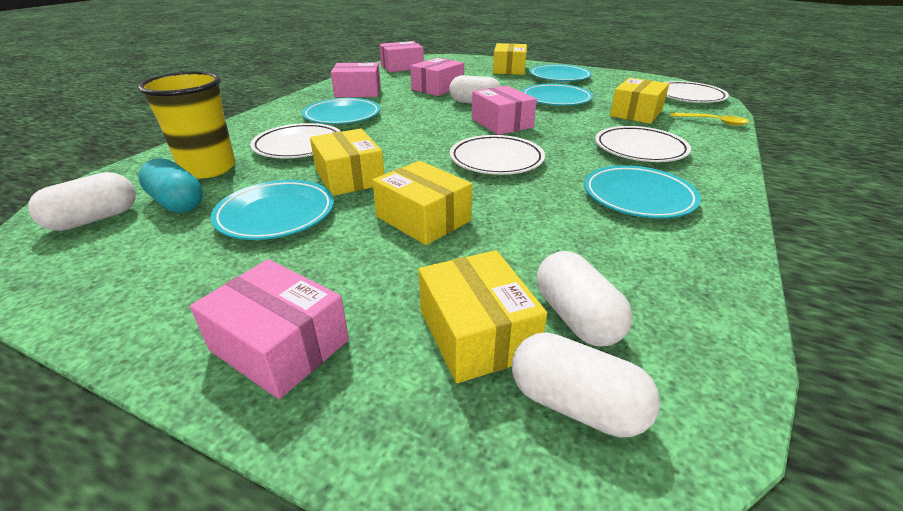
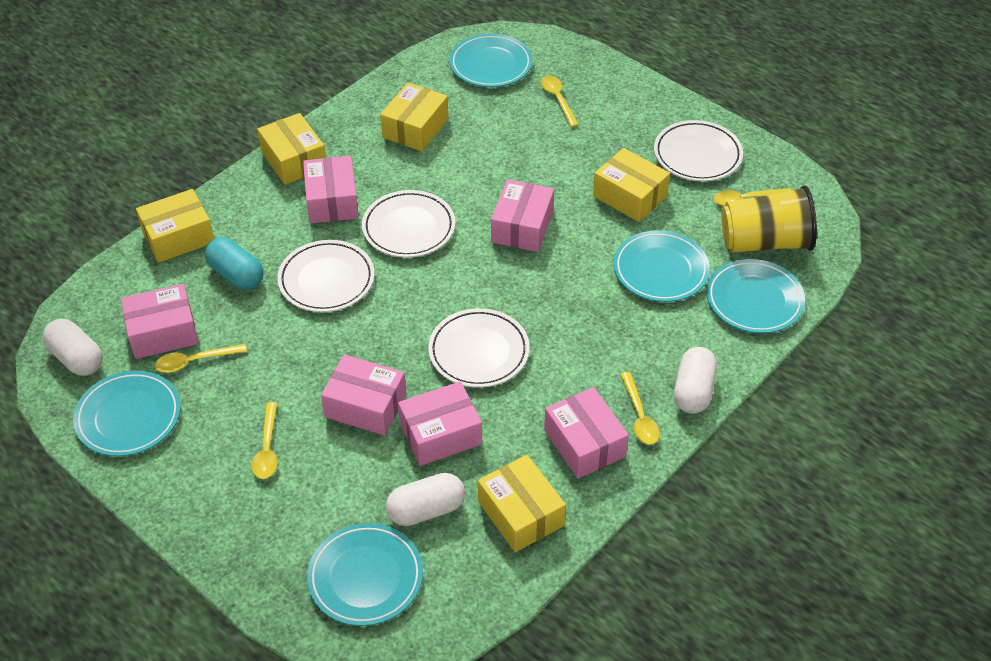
pink box: [190,259,349,399] [331,62,381,97] [379,41,424,72] [410,58,464,96] [472,86,537,135] = 5 -> [121,284,199,359] [303,156,359,224] [321,354,406,435] [398,381,482,466] [491,179,554,252] [544,387,629,479] = 6
white capsule: [28,172,136,231] [449,75,501,104] [512,332,660,437] [537,251,633,346] = 4 -> [43,319,103,376] [386,473,465,526] [674,347,717,414] = 3
yellow spoon: [670,113,749,126] = 1 -> [155,344,247,373] [252,402,278,479] [541,75,579,127] [620,372,660,445] [713,188,792,206] = 5

